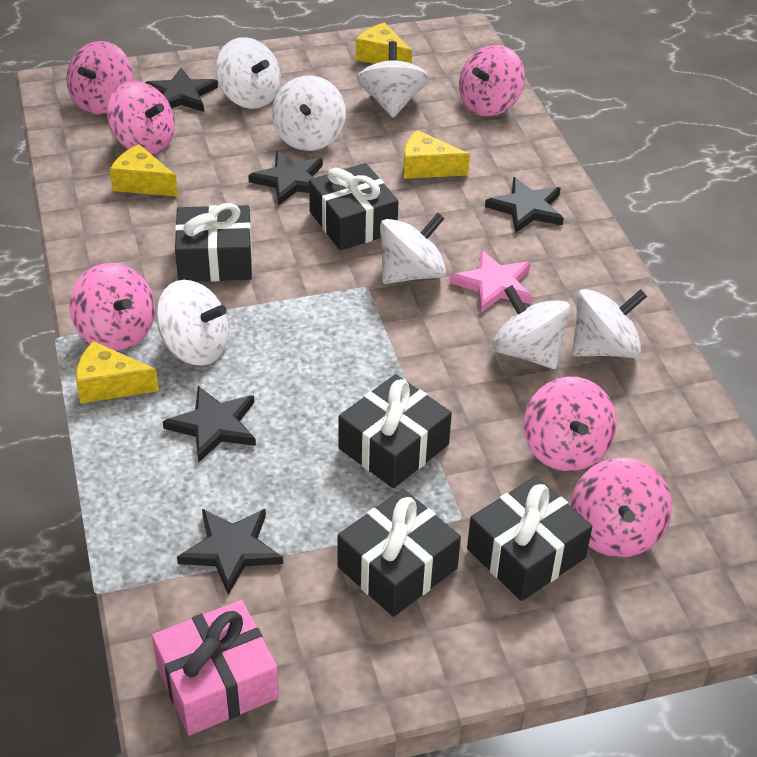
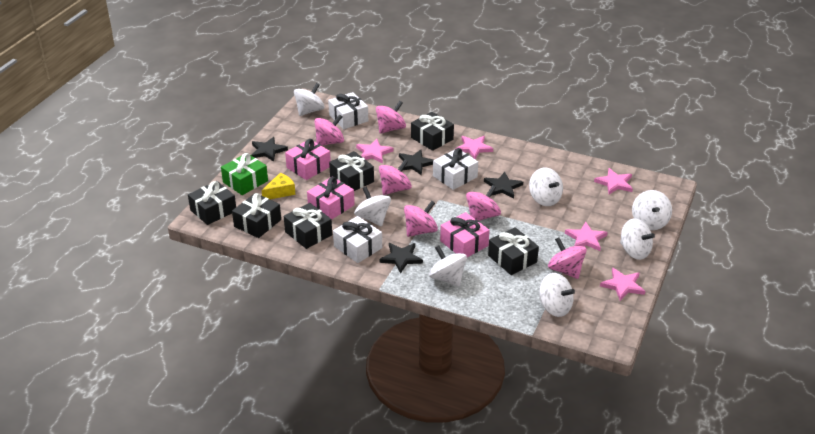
black gift: [175,203,252,282] [309,163,399,251] [338,489,461,617] [339,374,452,488] [467,476,592,601] = 5 -> [188,181,236,225] [232,193,281,238] [284,203,332,249] [329,151,374,191] [411,112,454,151] [488,227,539,275] = 6
black star: [145,68,218,112] [163,386,256,462] [177,509,283,595] [248,151,323,205] [485,177,564,233] = 5 -> [251,137,288,162] [379,243,423,273] [399,150,433,175] [484,172,523,198] = 4
green gift: none = 0 -> [221,153,268,195] = 1
pink gift: [152,600,279,736] = 1 -> [285,139,331,180] [307,177,355,219] [440,212,489,257] = 3
pink star: [450,250,533,313] = 1 -> [356,139,394,163] [455,136,493,159] [565,222,608,251] [594,168,633,194] [600,268,645,301] = 5
white gift: none = 0 -> [328,92,368,129] [333,216,382,263] [433,148,478,190] = 3
yellow cheese: [76,341,159,404] [110,144,178,197] [356,22,412,64] [403,130,470,179] = 4 -> [262,173,295,199] = 1

